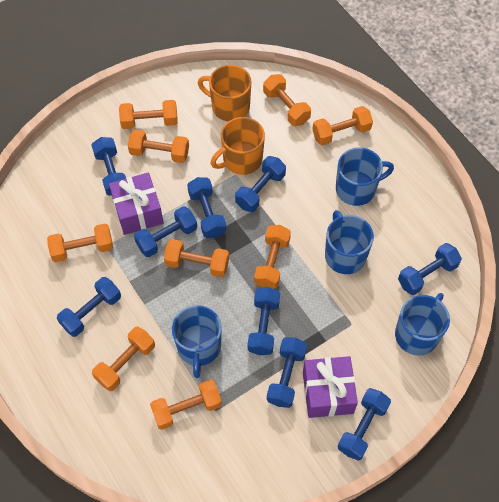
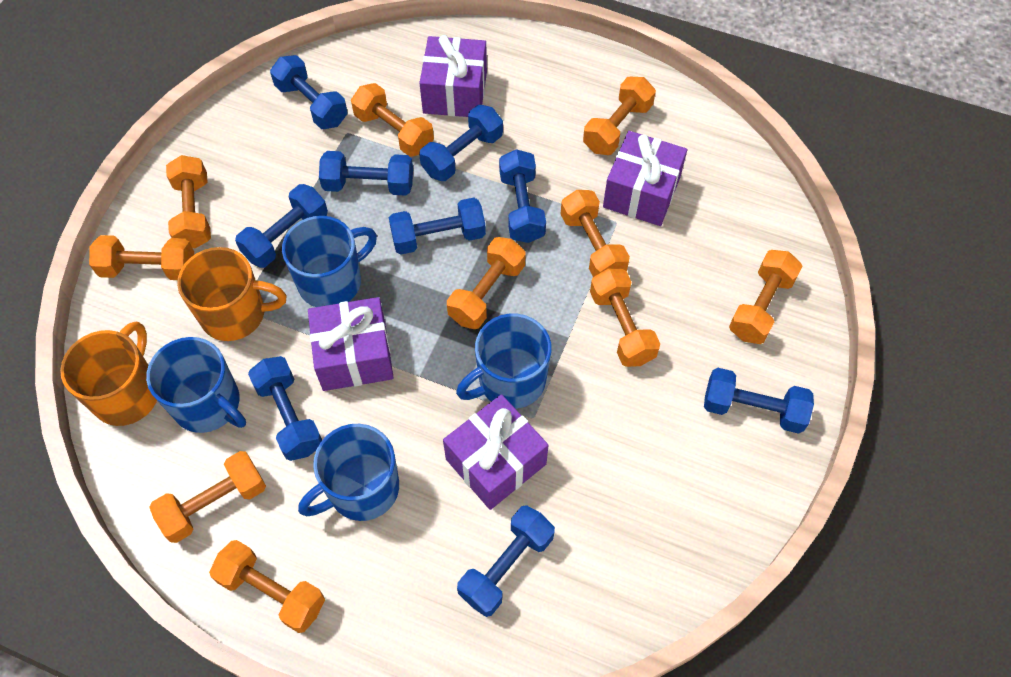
orange dumbbell: [47,224,113,262] [92,327,155,391] [119,100,178,129] [128,129,189,163] [150,380,222,430] [164,239,229,277] [254,225,291,289] [263,74,311,126] [312,106,373,145] = 9 -> [89,235,194,280] [149,451,266,543] [166,155,211,248] [209,540,325,633] [351,83,434,157] [447,237,525,329] [561,190,630,277] [583,77,656,155] [590,268,660,367] [729,250,803,344] = 10
purple gift: [109,172,164,235] [303,356,358,418] = 2 -> [308,297,394,391] [419,35,487,117] [443,394,548,510] [603,131,687,226] = 4

